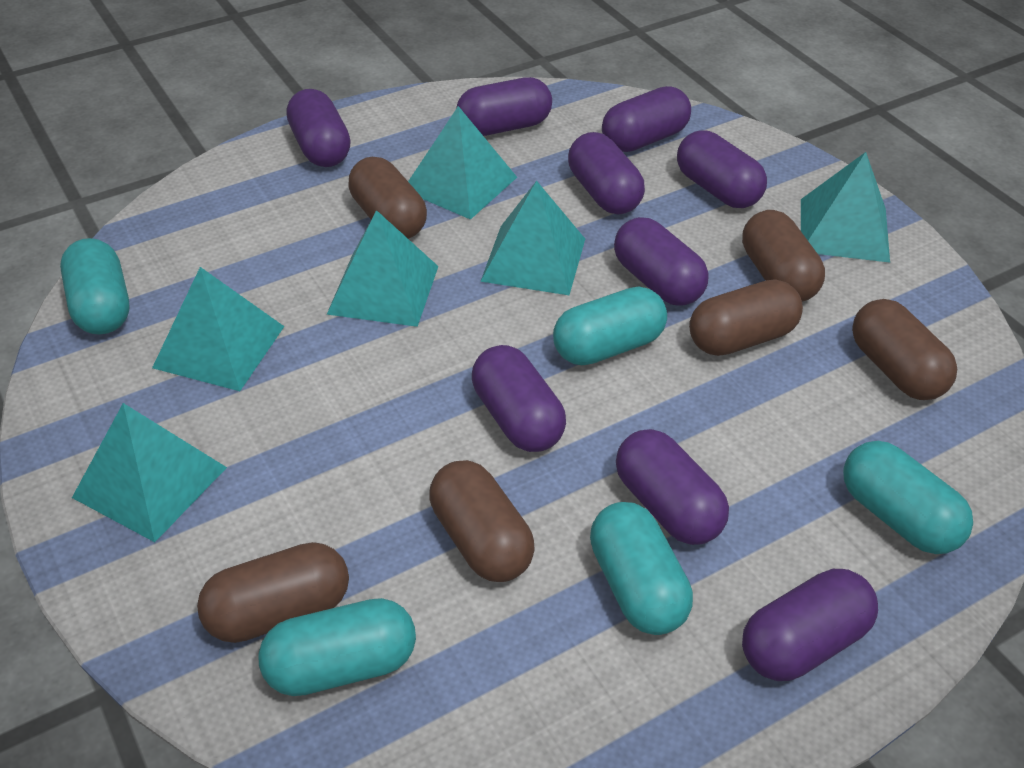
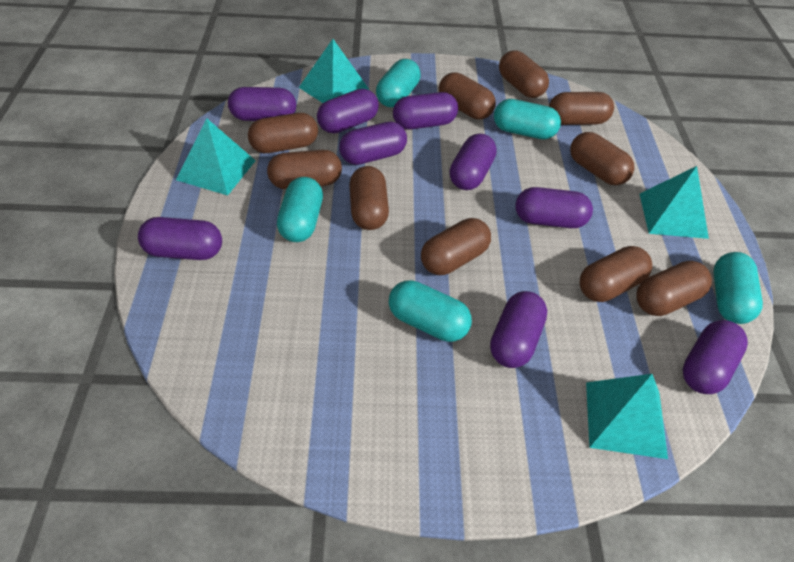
brown capsule: [197,542,349,643] [348,157,427,239] [429,460,535,582] [689,279,803,356] [742,210,825,302] [852,299,957,400] = 6 -> [248,113,318,153] [267,150,342,189] [349,166,389,230] [421,218,491,275] [439,72,496,119] [499,51,549,98] [549,92,614,125] [570,132,634,185] [580,246,652,302] [636,261,712,316] = 10
turquoise pyramid: [72,403,227,542] [152,267,285,391] [327,210,438,327] [408,106,517,220] [480,181,585,295] [801,152,890,263] = 6 -> [176,118,256,195] [299,39,369,103] [586,374,668,459] [640,166,709,239] = 4

